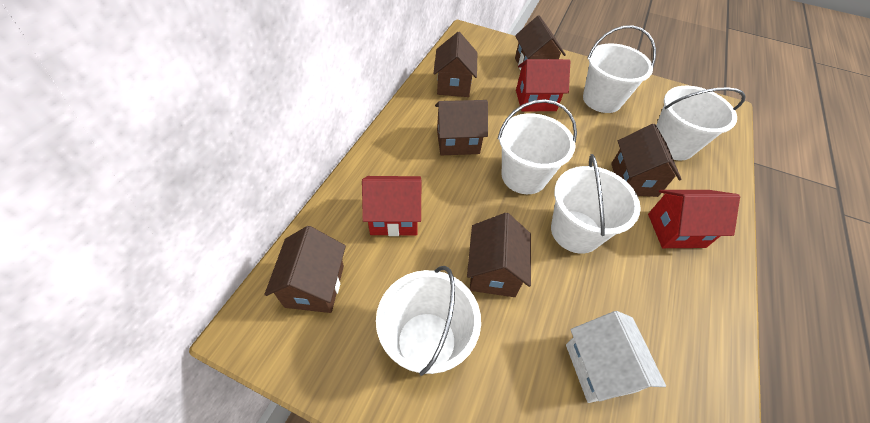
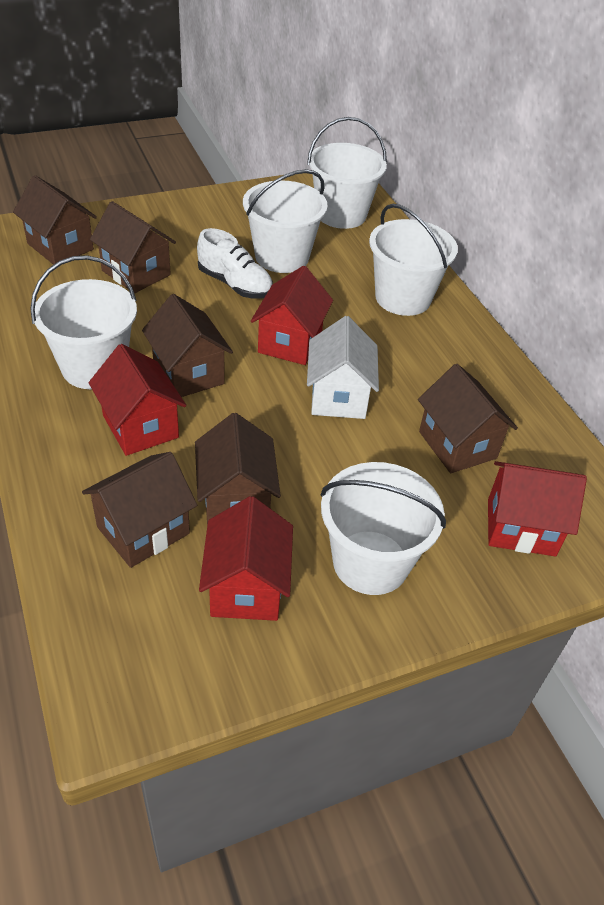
red house: [362,176,421,236] [516,59,570,111] [648,190,740,248] = 3 -> [89,344,186,456] [199,496,293,621] [251,266,333,365] [488,461,587,556] = 4
white shoe: none = 0 -> [197,228,273,298] = 1

